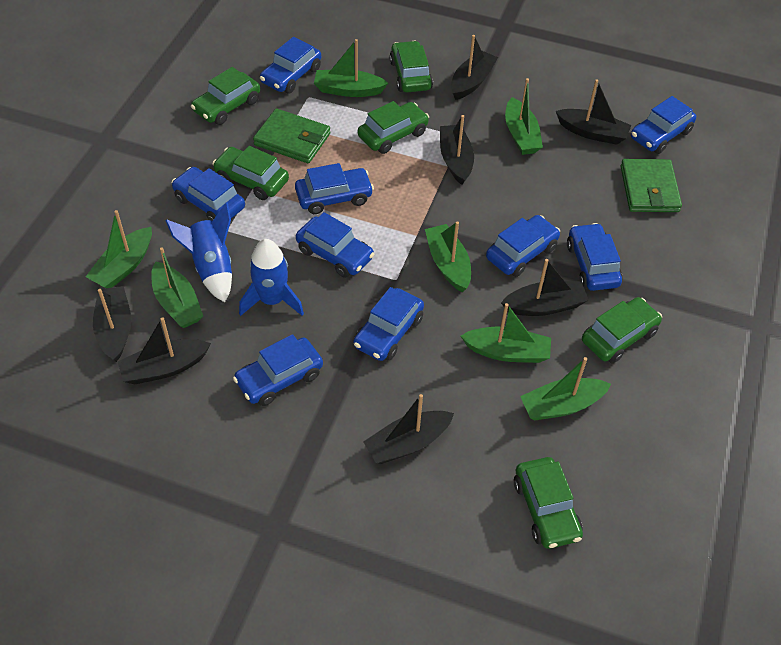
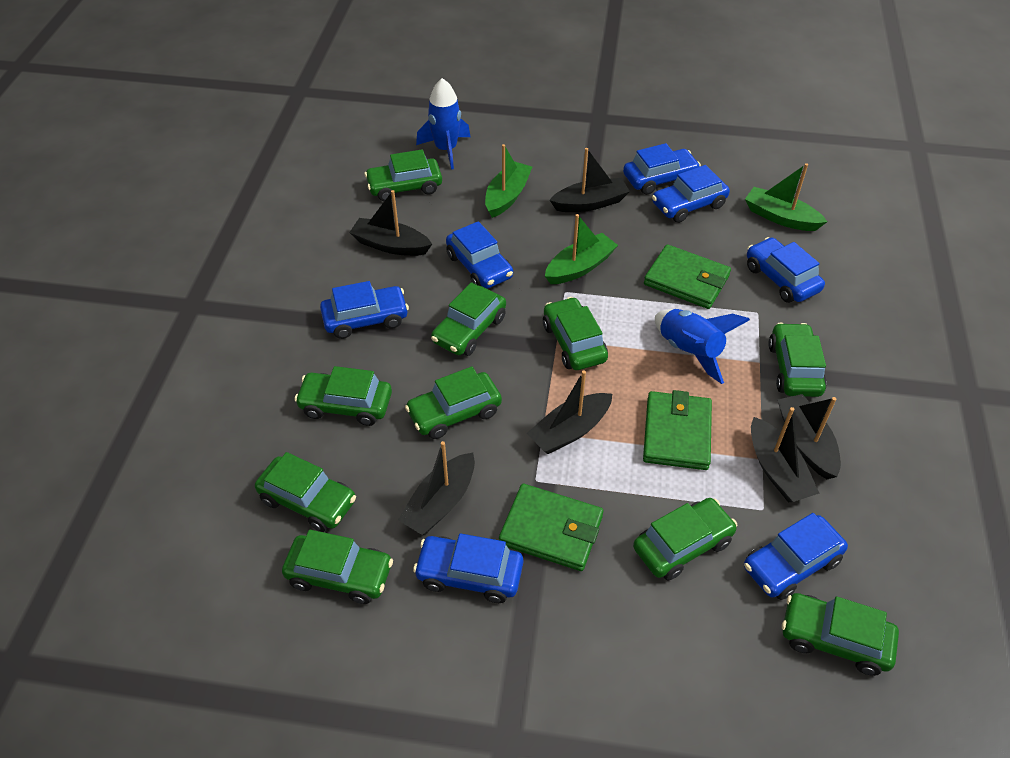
black boat: [93,286,131,362] [117,317,211,384] [364,394,454,464] [440,115,474,185] [451,35,498,100] [501,259,589,316] [556,79,631,145] = 7 -> [349,190,432,256] [398,441,475,535] [527,370,612,454] [550,148,630,212] [751,407,820,502] [777,394,841,479] = 6
blue car: [172,167,245,221] [233,334,323,406] [260,37,321,94] [295,163,374,214] [296,212,374,278] [353,287,424,361] [486,215,560,277] [567,223,622,291] [631,96,696,154] = 9 -> [320,281,409,339] [413,533,523,603] [446,221,513,289] [623,143,701,195] [652,165,730,223] [744,513,848,600] [747,237,825,303] = 7
green boat: [86,210,152,288] [151,247,203,328] [314,39,388,97] [425,221,471,292] [461,303,551,363] [505,78,543,155] [520,357,611,421] = 7 -> [485,144,532,218] [545,214,618,284] [745,163,827,231] = 3
green car: [191,67,260,125] [212,146,289,200] [358,101,429,154] [389,41,433,92] [514,457,583,549] [582,297,662,364] = 6 -> [255,452,356,532] [282,530,393,604] [295,366,392,426] [364,150,442,201] [405,366,502,439] [431,282,506,356] [543,297,608,370] [633,498,737,581] [768,322,827,397] [782,593,899,676] = 10
green wallet: [253,109,330,163] [621,159,682,212] = 2 -> [499,484,603,571] [643,390,712,470] [644,244,731,309] = 3

